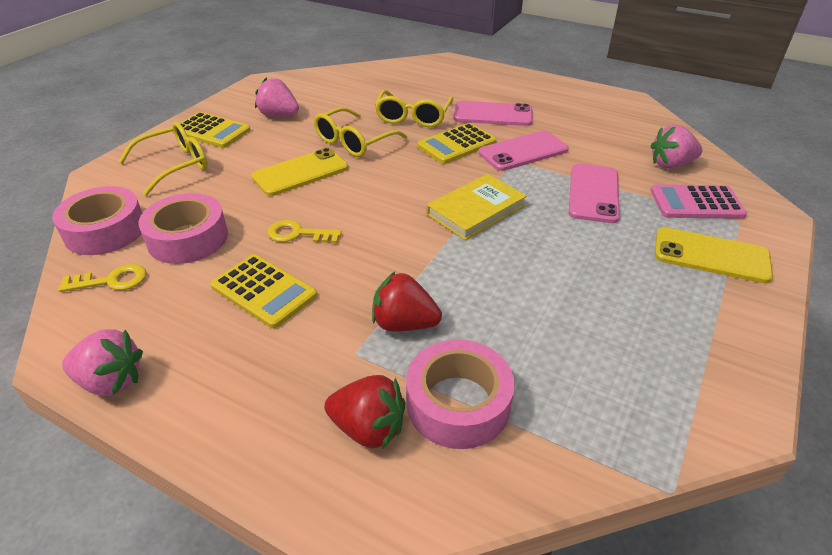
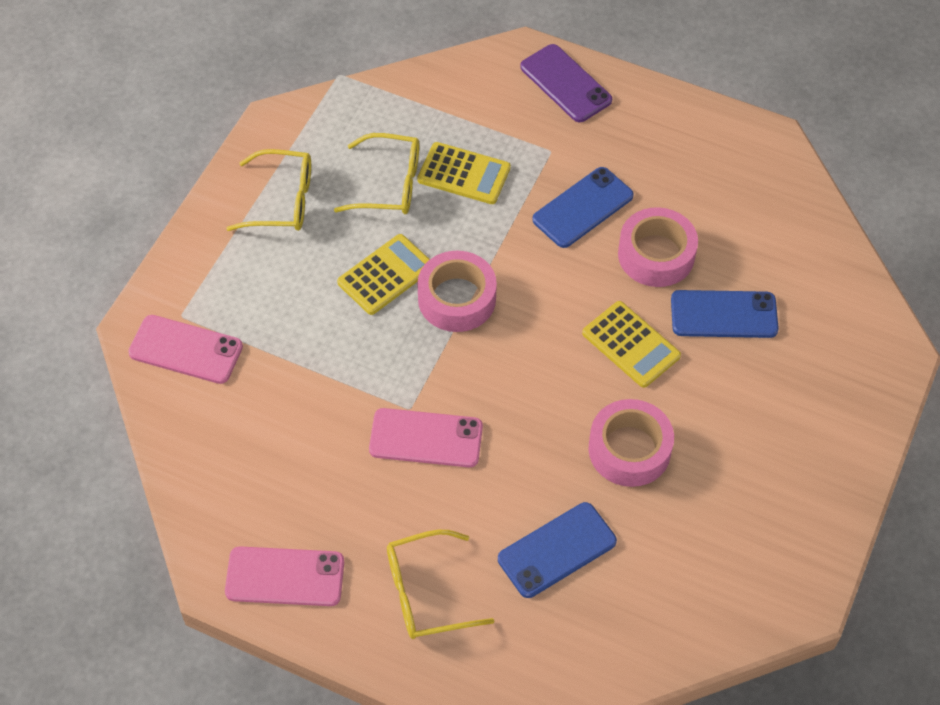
blue phone: none = 0 -> [498,502,617,598] [532,167,634,248] [671,290,779,338] = 3
pink calculator: [650,185,747,219] = 1 -> none = 0
pink strawberry: [62,329,143,396] [255,77,299,116] [651,125,702,169] = 3 -> none = 0
purple phone: none = 0 -> [520,44,612,122] = 1
red strawberry: [324,375,406,449] [372,271,442,331] = 2 -> none = 0
yellow book: [427,174,527,240] = 1 -> none = 0
yellow key: [58,264,146,292] [268,220,342,243] = 2 -> none = 0
yellow phone: [251,148,348,196] [654,227,773,283] = 2 -> none = 0

